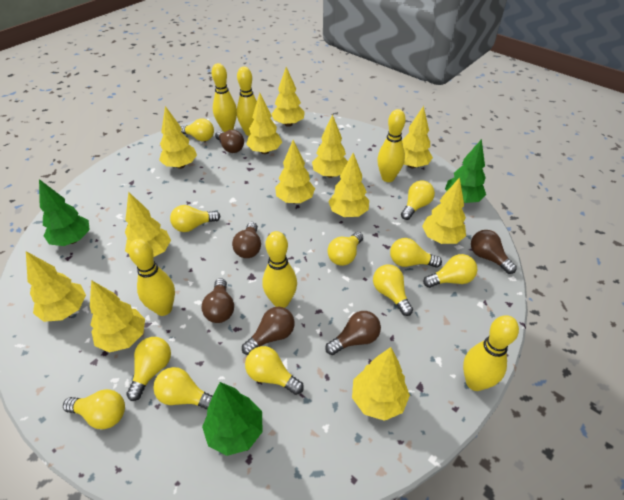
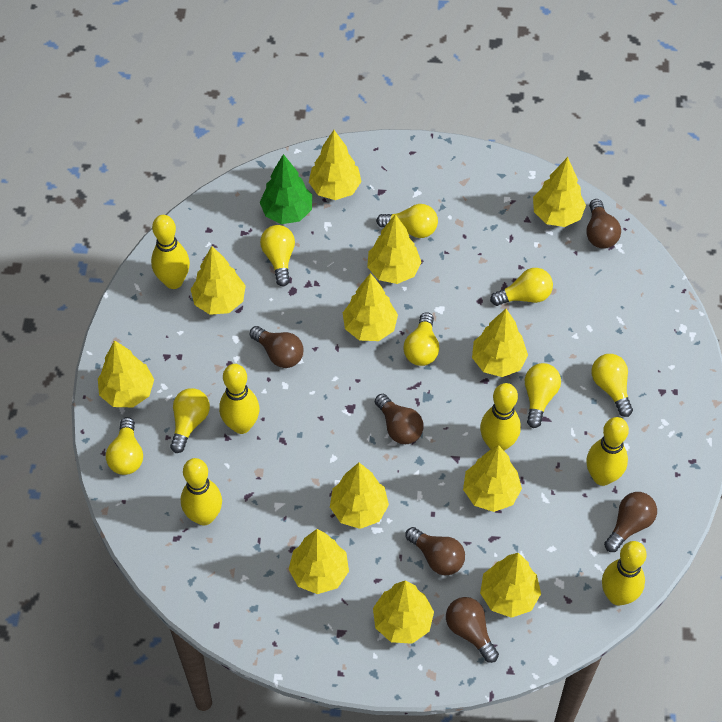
green tree: [39,179,90,246] [202,382,262,456] [445,139,486,203] = 3 -> [260,154,312,224] = 1
yellow light bulb: [63,389,125,429] [126,337,171,401] [153,367,213,409] [170,205,220,232] [181,119,214,141] [245,346,304,395] [328,232,363,266] [373,264,413,316] [390,238,442,268] [401,180,435,220] [423,254,477,288] = 11 -> [106,417,143,475] [170,388,210,453] [260,225,295,287] [376,204,438,238] [403,312,439,366] [490,268,553,306] [525,363,561,428] [591,354,633,417] = 8

